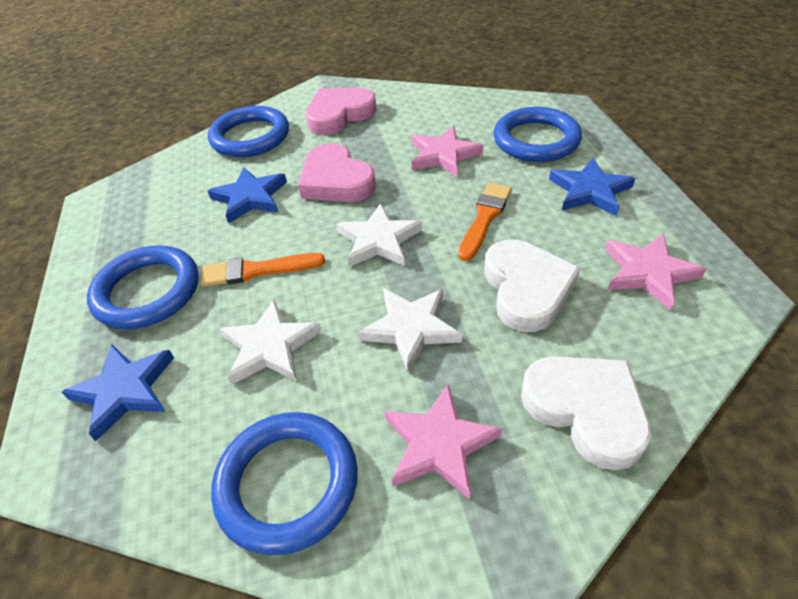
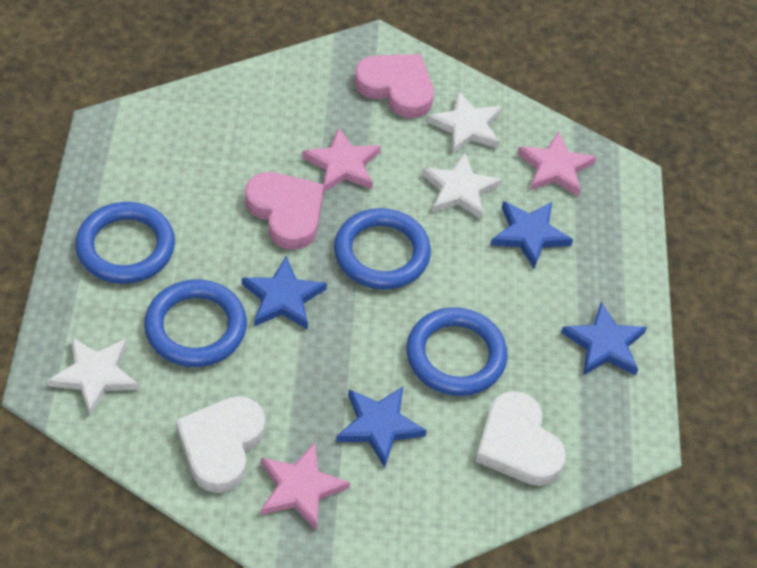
blue star: [61,344,174,441] [208,167,287,223] [549,158,635,216] = 3 -> [242,256,327,330] [336,387,427,468] [491,201,573,269] [561,302,647,375] = 4
orange brush: [201,253,325,287] [458,182,512,261] = 2 -> none = 0

